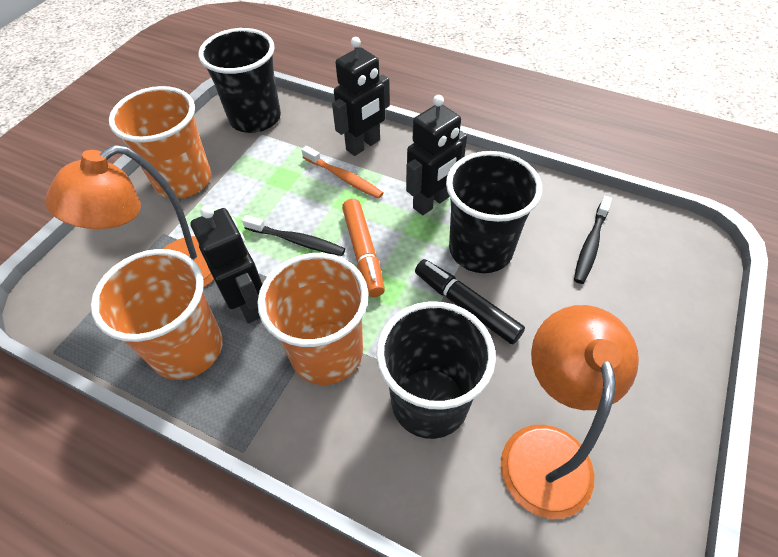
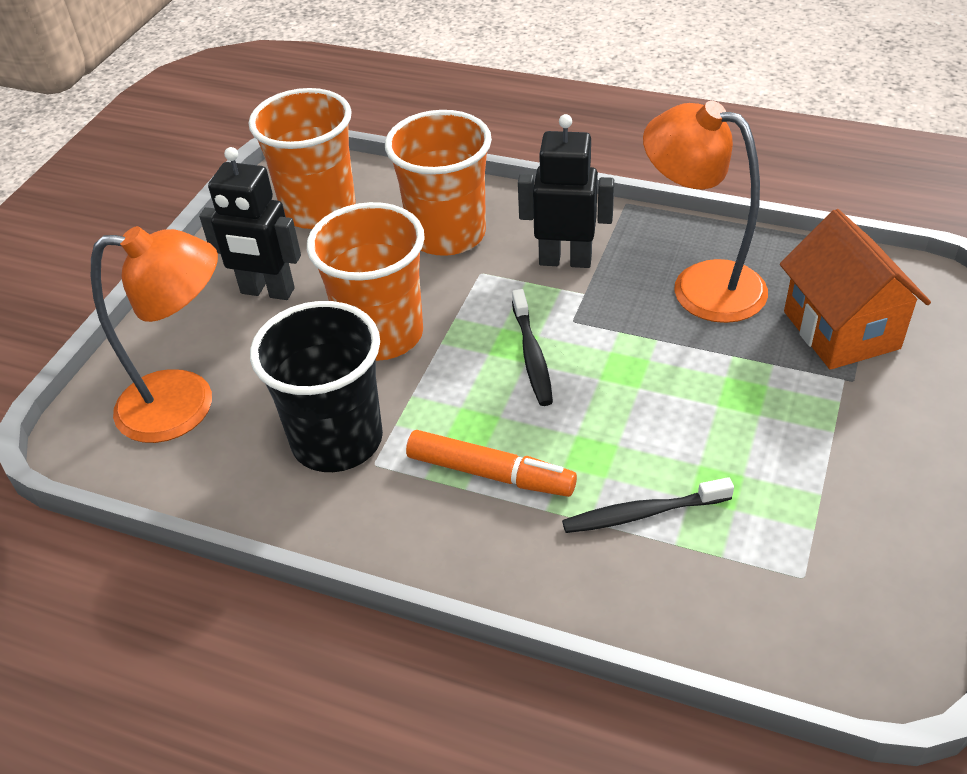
black cup: [199,28,281,133] [376,301,496,439] [446,151,542,273] = 3 -> [250,301,383,472] = 1
black marker: [415,259,525,344] = 1 -> none = 0
black robot: [190,205,262,323] [332,37,390,156] [406,95,467,215] = 3 -> [199,147,301,300] [518,114,614,268] = 2
orange house: none = 0 -> [780,209,931,370] = 1
orange toothbrush: [301,146,383,199] = 1 -> none = 0

